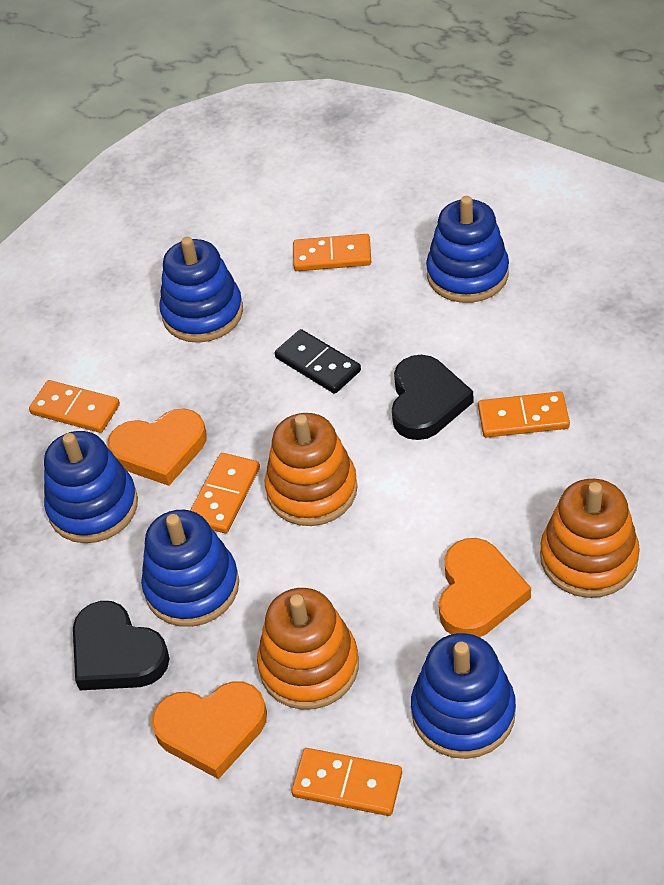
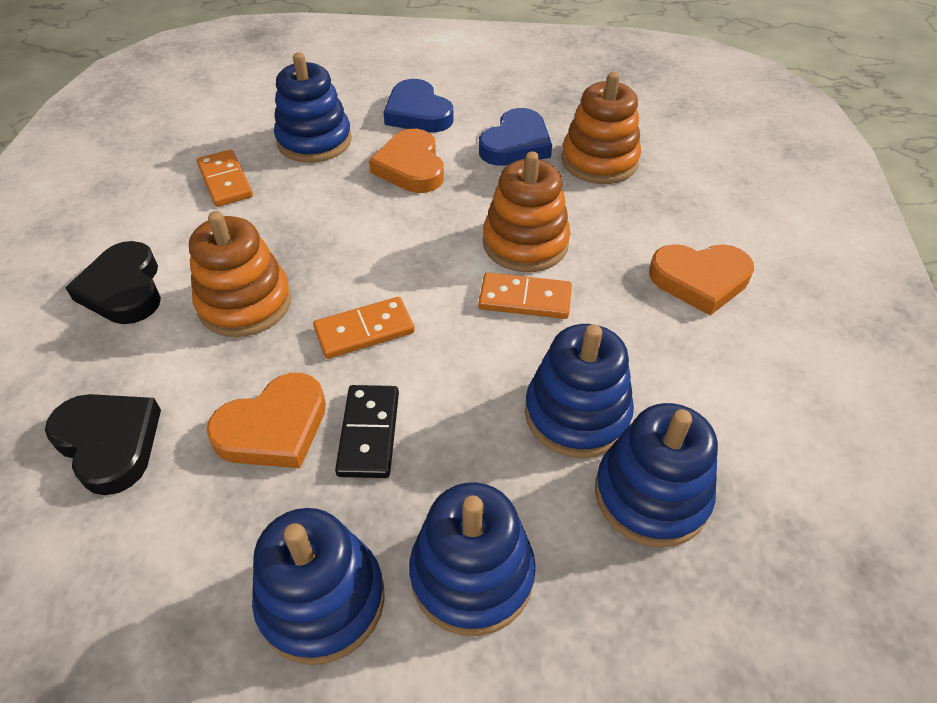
blue heart: none = 0 -> [383,79,454,132] [479,108,552,166] = 2
orange domino: [29,380,120,433] [190,453,260,533] [292,748,402,816] [293,234,371,271] [478,391,570,438] = 5 -> [197,149,253,207] [313,297,415,359] [479,272,572,319] = 3

